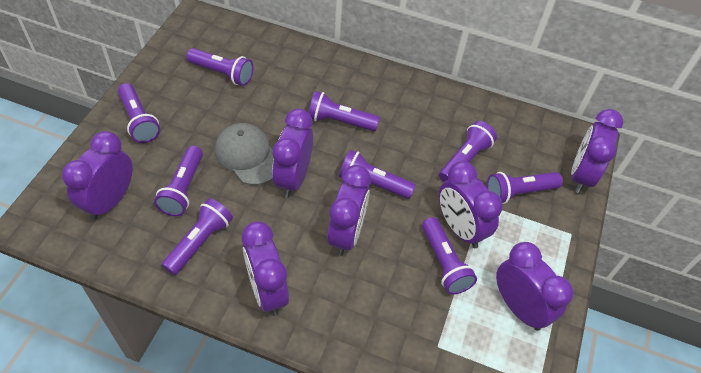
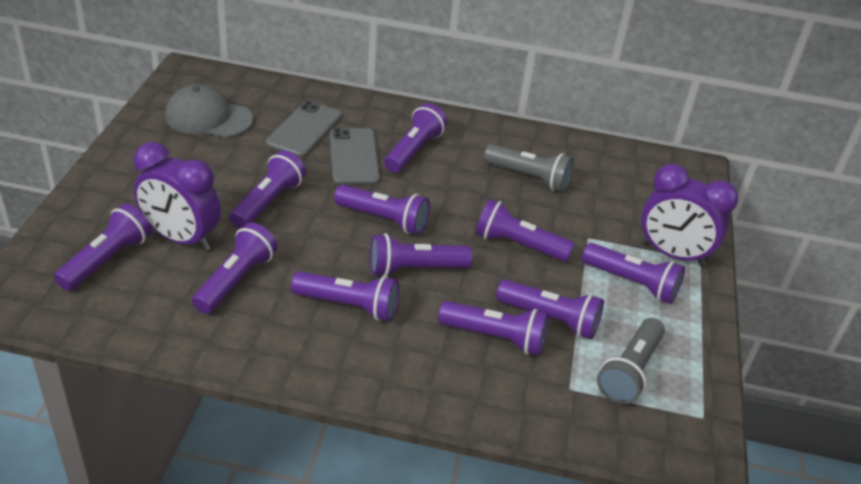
grey flashlight: none = 0 -> [484,144,574,192] [597,318,665,404] = 2
grey phone: none = 0 -> [266,101,342,157] [330,128,380,185] = 2
purple clock: [62,131,133,221] [242,221,289,316] [272,109,313,198] [327,165,371,256] [439,161,503,248] [496,242,573,331] [571,109,623,193] = 7 -> [134,142,221,251] [641,164,738,266] = 2
purple flashlight: [118,83,160,143] [154,146,203,216] [162,198,233,275] [186,48,253,86] [308,91,380,131] [339,150,416,199] [422,217,477,295] [439,121,497,182] [487,172,563,204] = 9 -> [54,203,152,291] [192,223,278,314] [230,150,306,229] [291,271,399,321] [334,185,430,235] [370,233,472,276] [384,103,447,173] [438,301,548,355] [475,199,574,262] [496,279,604,339] [582,243,685,304] = 11

